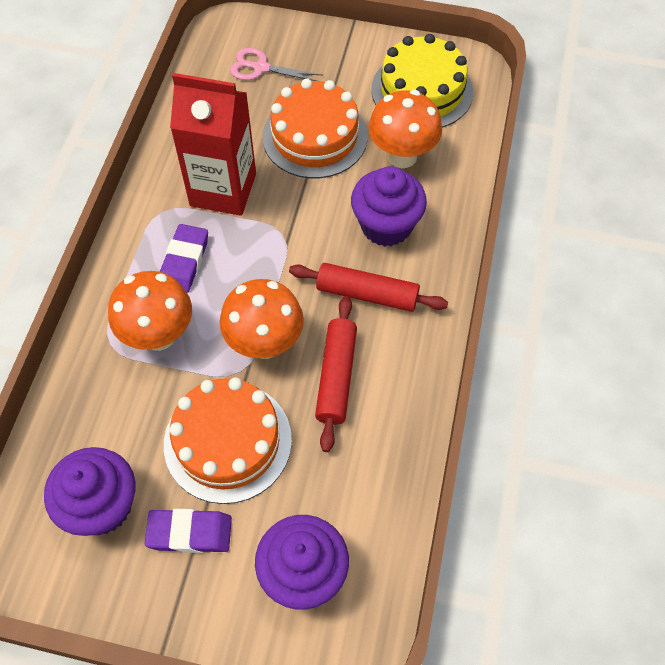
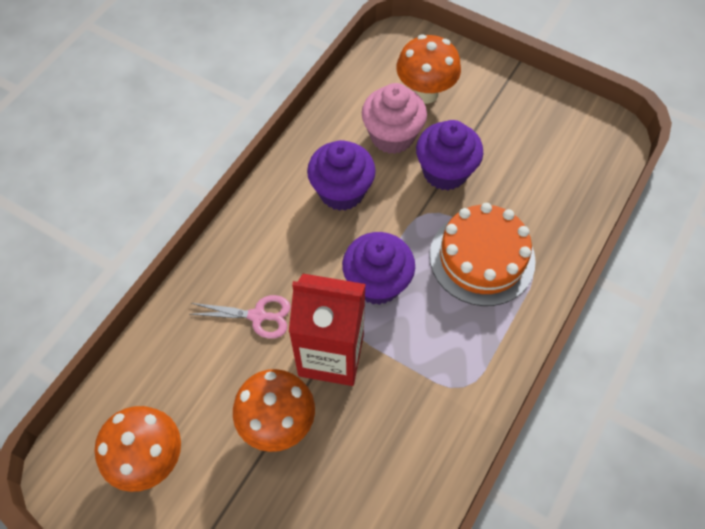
orange cake: [164,377,292,504] [262,79,368,178] = 2 -> [430,203,536,306] = 1
pink cupcake: none = 0 -> [362,83,427,154] = 1
purple eraser: [145,509,232,553] [160,224,208,293] = 2 -> none = 0
red rolling pin: [289,263,448,312] [315,296,357,452] = 2 -> none = 0
yellow cake: [371,34,473,128] = 1 -> none = 0

